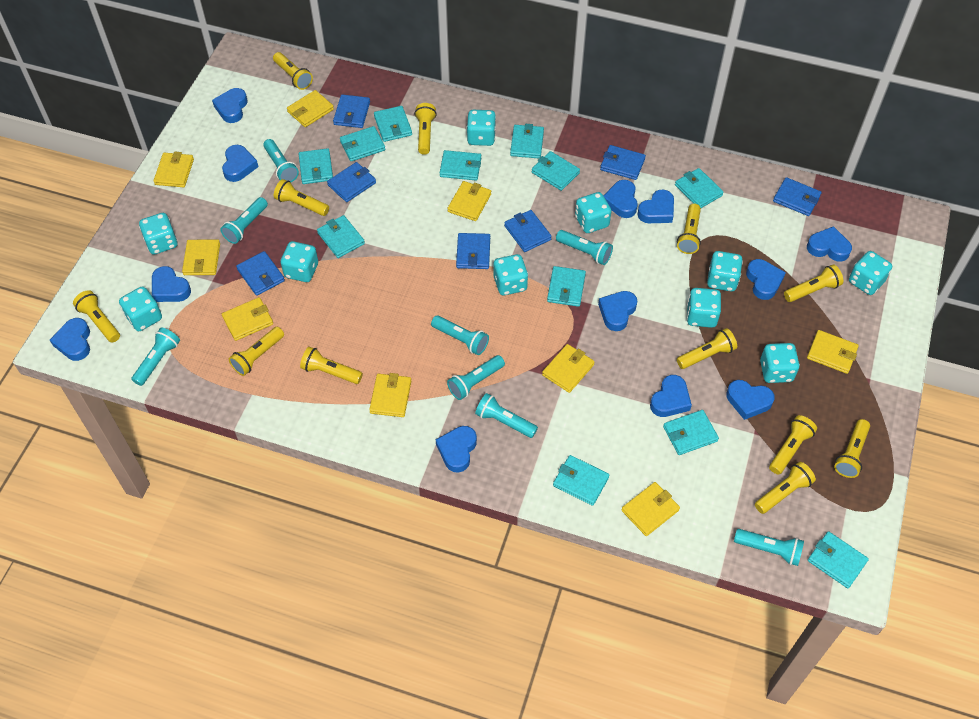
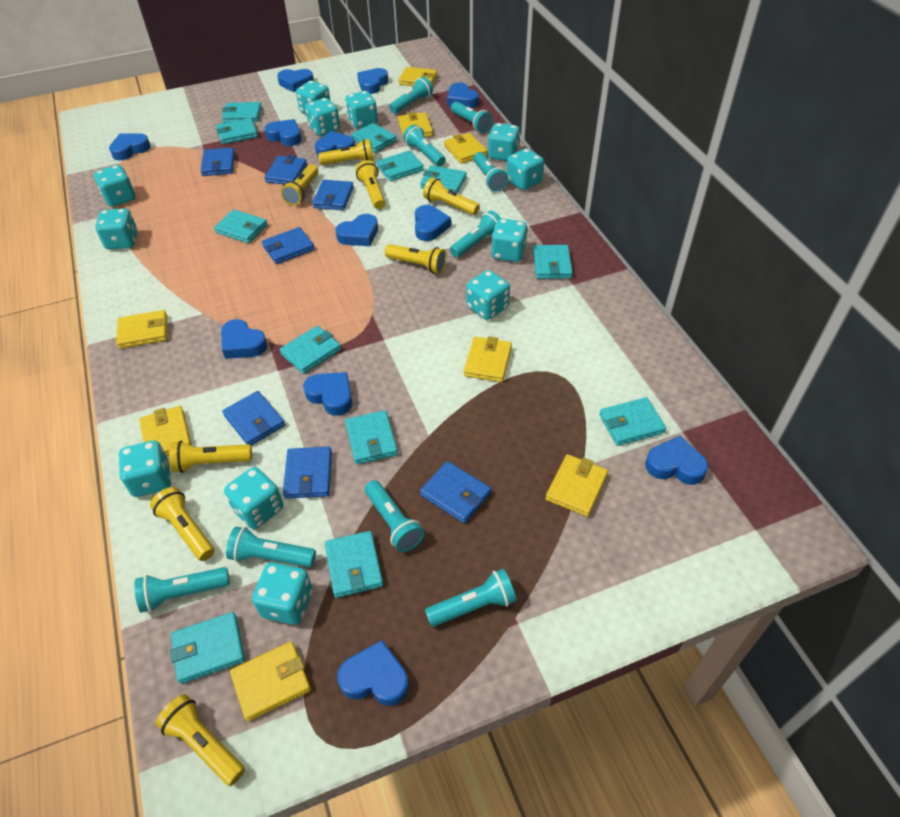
turquoise dice: [119,287,162,331] [139,213,178,255] [281,241,318,282] [467,110,496,146] [493,254,528,295] [575,192,611,233] [687,288,721,328] [707,251,743,291] [760,343,800,383] [849,251,892,295] = 10 -> [94,165,135,207] [95,208,138,250] [119,440,171,497] [224,467,284,529] [252,562,313,625] [296,81,330,114] [305,98,340,136] [345,91,378,128] [466,270,510,320] [488,123,520,161] [491,219,527,262] [507,148,544,190] = 12
turquoise flashlight: [131,327,180,386] [220,197,268,244] [263,139,299,182] [431,316,489,355] [447,355,505,400] [475,393,538,438] [556,230,613,265] [734,529,804,566] = 8 -> [134,567,230,613] [226,526,316,567] [365,480,425,552] [389,77,433,114] [403,125,445,166] [425,569,516,627] [450,211,501,258] [451,101,493,133] [473,152,509,192] = 9
yellow flashlight: [73,290,120,343] [229,327,284,376] [273,52,313,90] [274,179,329,216] [300,347,363,384] [415,103,437,155] [677,204,701,254] [677,328,737,369] [755,462,816,514] [769,415,817,475] [784,264,843,302] [834,419,870,478] = 12 -> [150,487,214,561] [156,694,245,786] [169,441,252,473] [281,164,318,205] [318,139,374,165] [356,160,385,209] [385,244,447,274] [423,177,480,215] = 8
yellow wallet: [154,152,194,187] [182,239,220,275] [222,297,273,341] [287,90,334,127] [369,373,411,417] [448,181,491,221] [542,344,594,393] [621,482,680,536] [807,330,859,374] = 9 -> [116,310,167,349] [139,406,192,456] [230,641,311,721] [398,67,437,86] [398,112,433,137] [444,133,487,164] [464,336,512,382] [546,454,608,517] = 8

